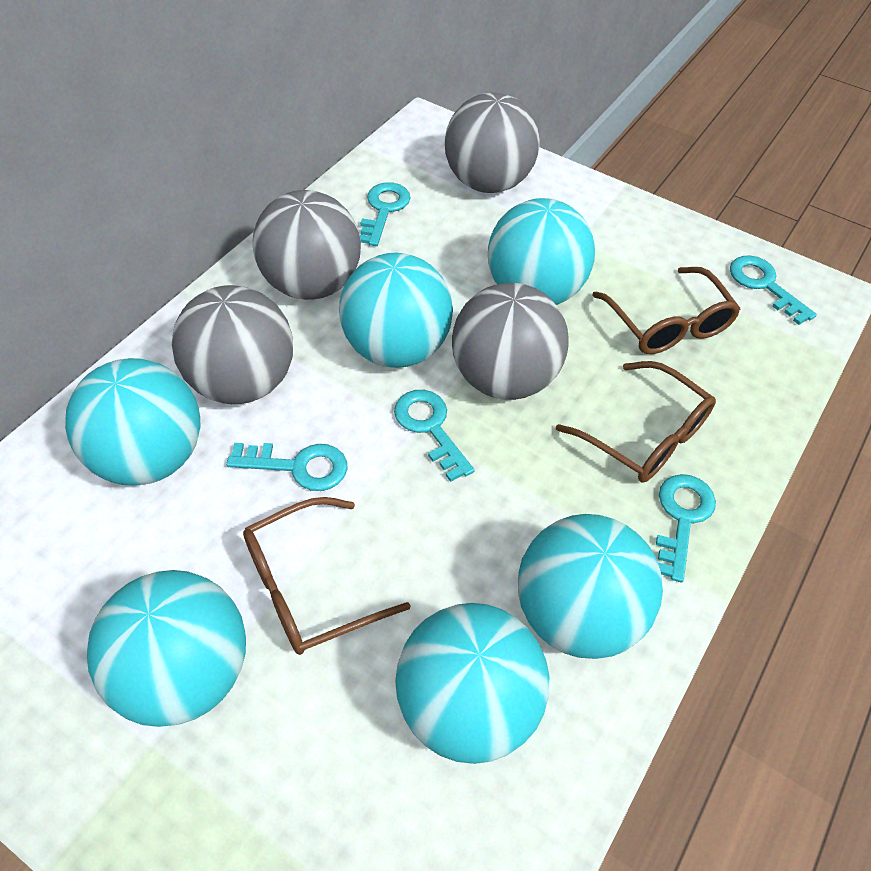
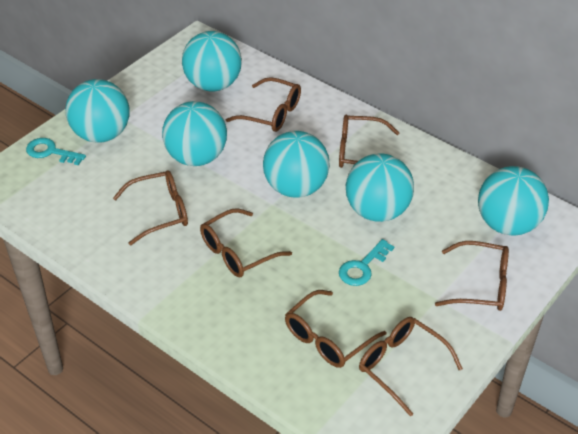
brown glasses: [243,497,411,655] [556,361,716,483] [592,267,740,354] = 3 -> [113,170,188,245] [200,208,292,277] [226,77,301,132] [285,290,386,368] [339,115,400,168] [359,317,463,417] [435,241,509,311] = 7
grey ball: [172,285,293,404] [253,190,361,300] [445,92,540,193] [452,283,569,400] = 4 -> none = 0
turquoise key: [226,443,348,491] [359,182,411,246] [394,390,475,482] [656,474,716,582] [730,255,817,325] = 5 -> [26,138,86,165] [339,239,394,286] = 2

